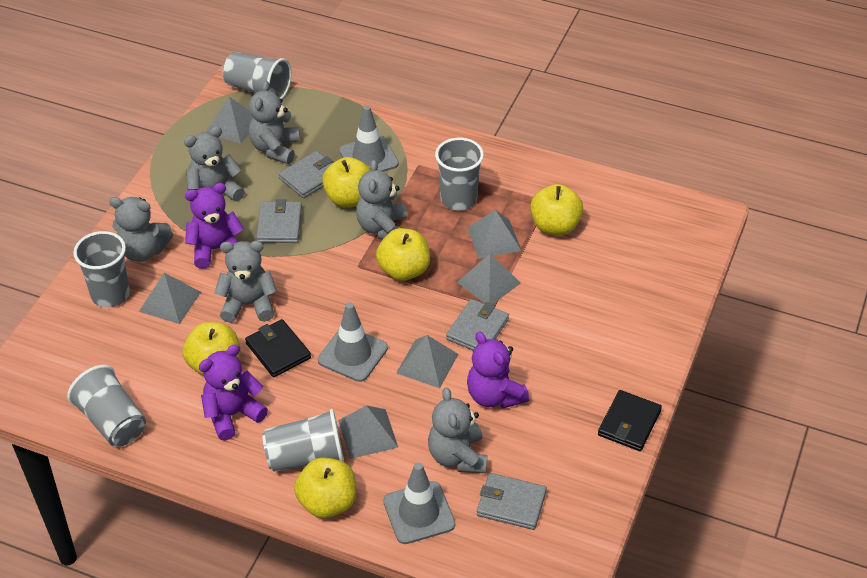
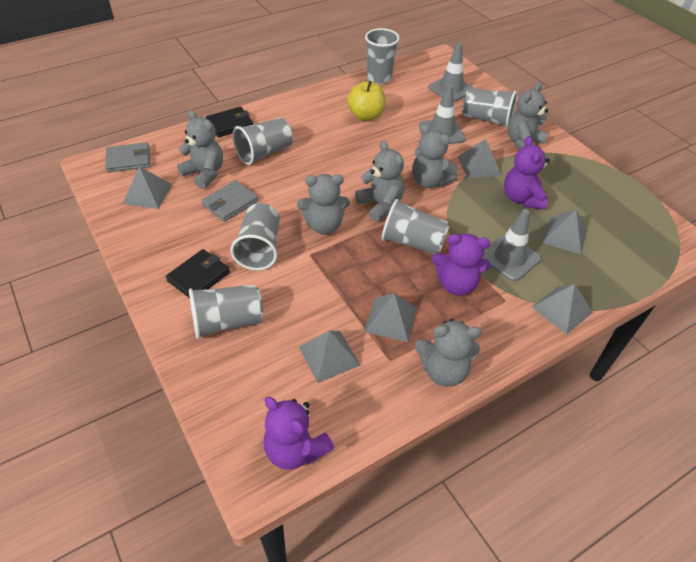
grey cup: [67,365,146,447] [73,231,130,307] [223,52,292,99] [262,409,344,472] [435,138,484,211] = 5 -> [189,284,263,339] [230,203,280,270] [232,118,293,165] [365,28,400,84] [382,199,450,254] [462,88,517,128] = 6
grey wallet: [256,199,302,243] [278,151,333,198] [446,299,509,350] [477,473,547,530] = 4 -> [105,142,150,173] [201,180,258,222] = 2
yellow apple: [183,322,241,375] [294,457,356,518] [322,157,371,207] [376,228,430,281] [530,184,583,235] = 5 -> [347,81,386,121] = 1

